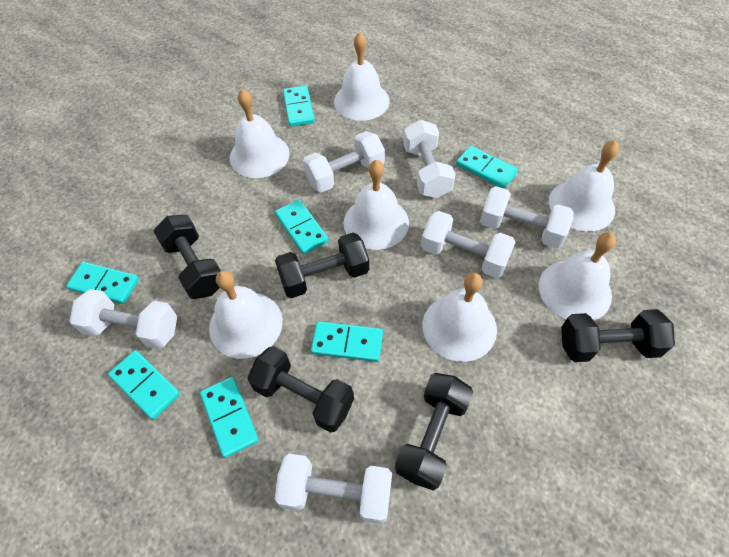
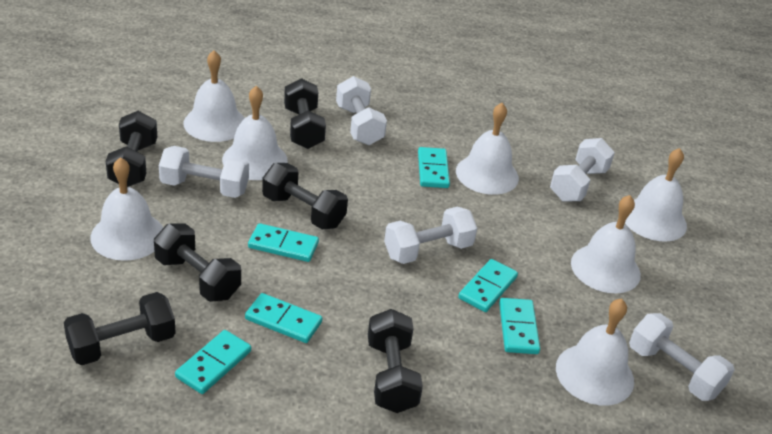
black dumbbell: [153,215,221,299] [247,346,354,433] [275,233,369,298] [395,373,473,491] [561,309,675,362] = 5 -> [64,292,176,365] [106,111,157,187] [154,224,241,302] [262,163,348,229] [284,78,326,149] [368,309,423,413] = 6
turquoise domino: [66,262,139,304] [108,350,180,420] [200,377,259,458] [275,199,329,254] [283,85,315,127] [311,321,383,362] [456,146,518,189] = 7 -> [175,330,251,394] [245,293,322,343] [248,223,319,262] [418,147,450,188] [458,259,518,312] [499,298,540,354] = 6
white dumbbell: [70,289,177,349] [275,454,392,524] [303,131,385,192] [403,120,455,198] [421,211,516,278] [480,186,574,248] = 6 -> [159,146,249,198] [336,76,387,145] [384,207,477,264] [550,138,615,202] [629,313,735,401] = 5

